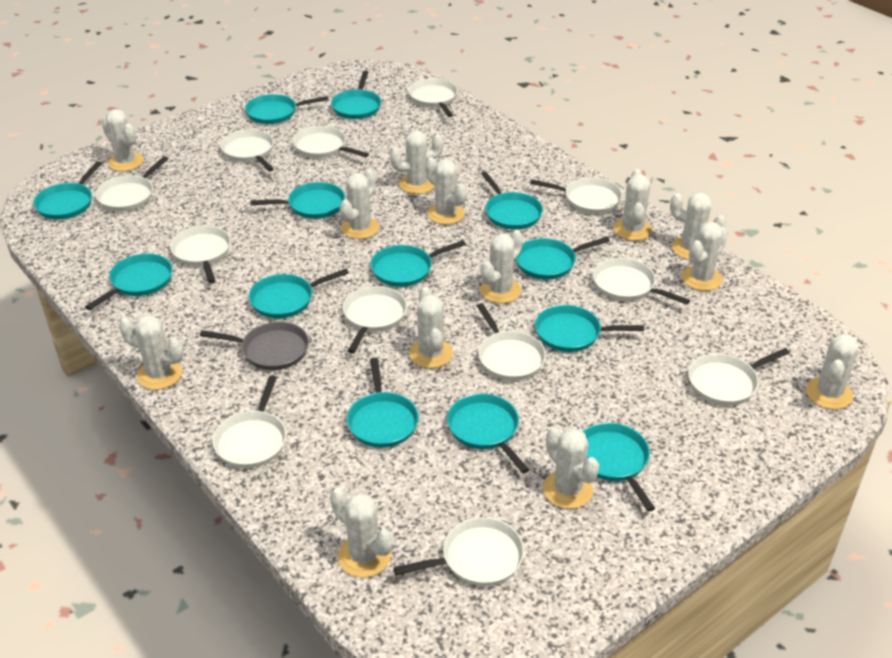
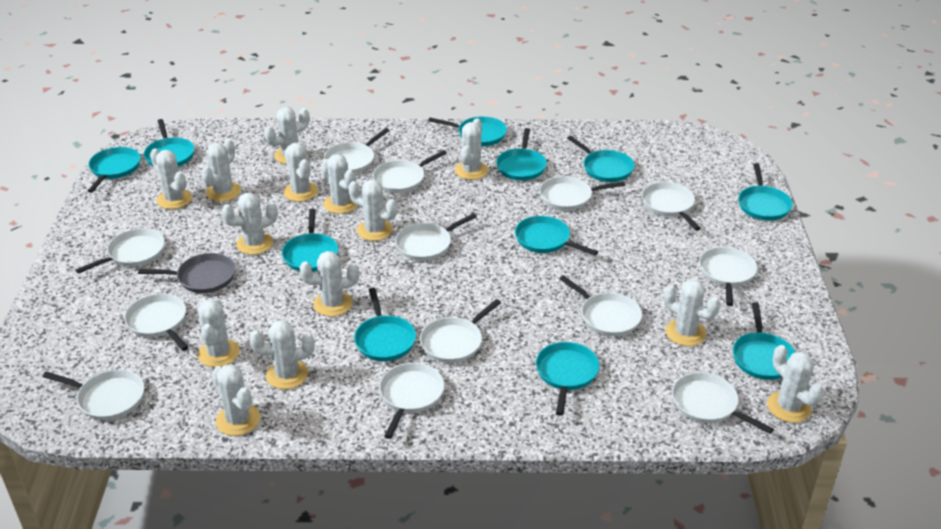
turquoise pan: [33,161,102,220] [85,253,173,310] [245,94,328,124] [249,269,349,318] [251,182,345,219] [331,71,381,119] [347,358,419,448] [370,240,466,287] [447,393,529,474] [481,171,543,230] [515,237,610,280] [535,305,644,352] [583,423,655,512] = 13 -> [88,147,141,193] [143,119,195,167] [282,209,338,272] [354,288,416,361] [428,116,507,146] [496,128,547,181] [515,216,598,255] [536,342,600,416] [567,136,635,182] [733,303,795,380] [738,163,793,221] = 11
white cactus: [102,109,144,172] [119,315,183,390] [330,488,393,578] [340,169,379,239] [390,130,443,194] [409,287,453,368] [425,157,467,225] [480,230,523,303] [543,428,599,509] [613,169,652,241] [670,193,726,260] [681,222,728,291] [806,334,858,410] = 13 -> [150,148,192,209] [198,298,240,367] [201,139,241,202] [212,364,260,436] [222,193,278,255] [249,320,315,389] [264,107,309,164] [284,143,318,202] [299,251,359,317] [321,154,358,214] [348,180,397,241] [455,119,488,180] [663,279,720,346] [767,345,824,423] = 14
white pan: [95,156,168,211] [170,226,231,283] [212,375,286,468] [220,129,274,171] [293,126,369,158] [343,286,407,353] [394,517,524,586] [409,78,458,117] [477,303,546,381] [530,178,622,214] [593,258,690,305] [688,348,790,405] = 12 -> [43,369,145,420] [76,228,165,274] [124,294,189,351] [324,128,389,173] [373,150,447,193] [379,363,444,439] [395,213,477,261] [420,299,501,363] [539,176,625,211] [559,275,642,336] [642,182,701,231] [672,372,774,434] [699,247,757,306] = 13

